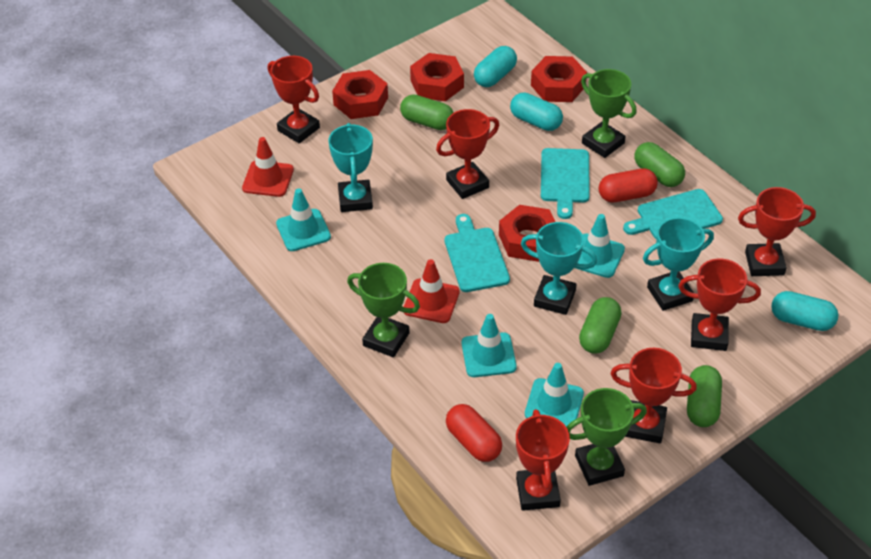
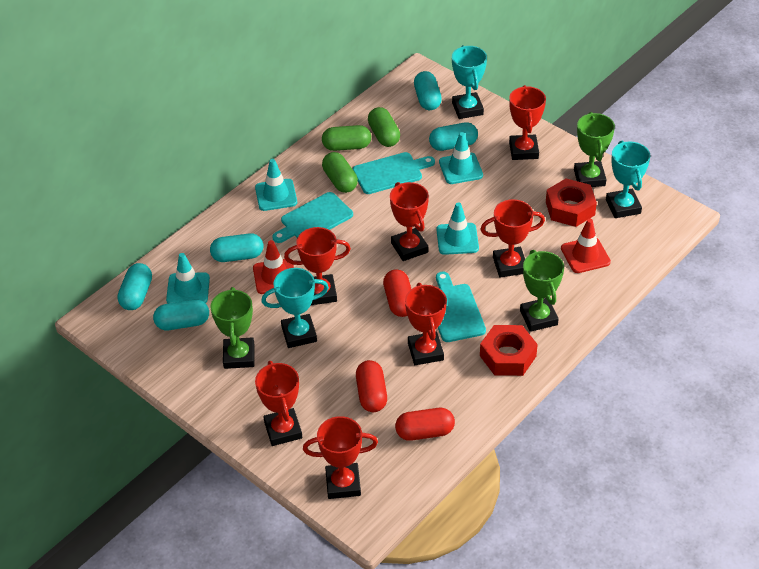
green capsule: [400,94,454,130] [579,297,621,354] [635,142,685,187] [687,365,722,427] = 4 -> [322,125,371,151] [322,152,358,193] [368,107,400,147] = 3
red capsule: [446,404,502,462] [599,169,658,202] = 2 -> [356,360,387,412] [383,269,411,317] [395,408,455,441] = 3
red nut: [332,70,388,119] [410,53,464,101] [499,205,555,262] [531,56,587,102] = 4 -> [480,325,538,376] [546,178,597,227] = 2
red trophy: [268,56,320,143] [436,109,499,199] [516,409,570,511] [611,348,697,443] [678,258,761,351] [738,187,816,276] = 6 -> [255,361,302,446] [284,227,351,305] [303,416,378,499] [390,182,429,261] [405,283,447,365] [480,199,545,278] [509,85,546,160] = 7
turquoise capsule: [474,46,517,87] [510,92,563,131] [771,291,838,331] = 3 -> [118,263,152,310] [153,300,209,330] [210,233,263,262] [414,71,442,110] [429,122,478,151] = 5

